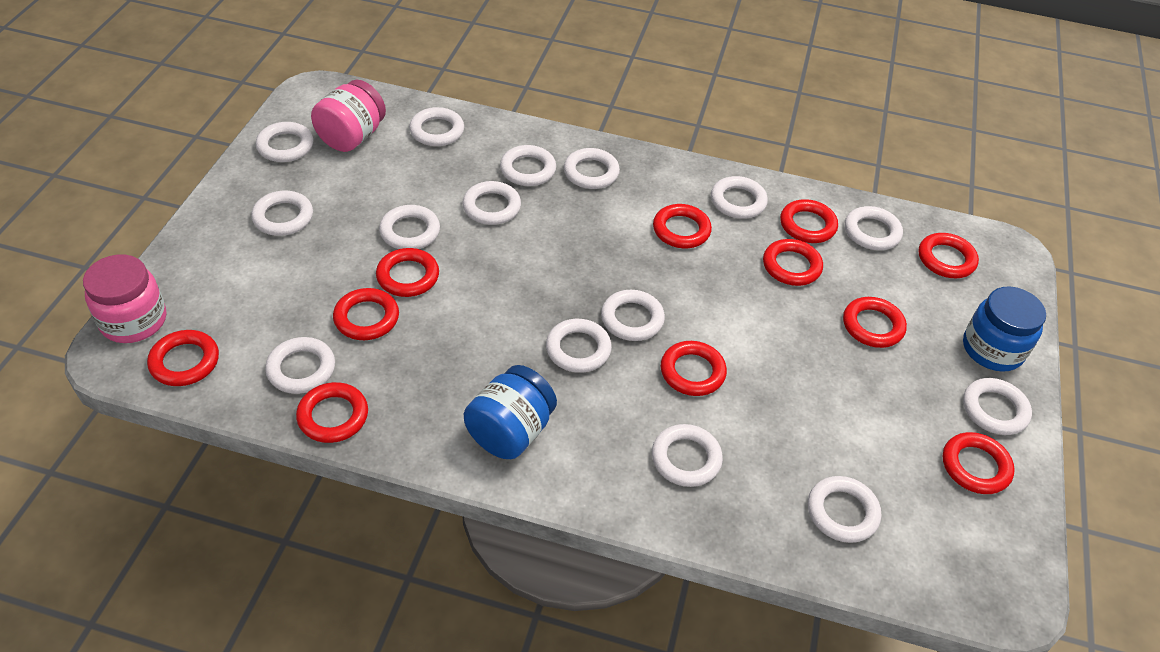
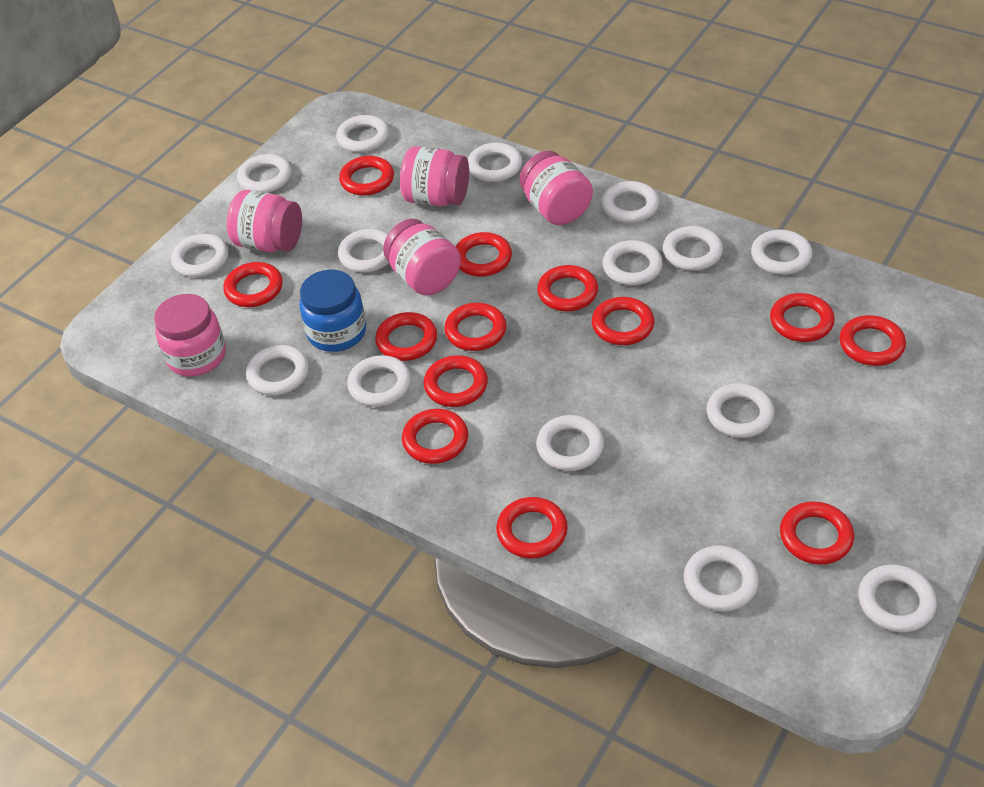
blue jar: [464,365,557,459] [963,286,1046,372] = 2 -> [299,269,366,352] = 1
pink jar: [83,255,166,343] [311,80,386,152] = 2 -> [154,294,226,377] [227,190,302,252] [383,219,461,296] [400,146,469,207] [520,151,593,225] = 5
red ring: [147,330,219,386] [296,382,368,443] [333,288,399,340] [376,248,439,297] [653,204,712,248] [661,341,727,396] [763,239,823,286] [780,199,838,243] [843,297,907,348] [919,233,979,278] [943,432,1015,494] = 11 -> [223,262,283,307] [339,156,394,196] [375,312,437,361] [402,409,468,464] [424,355,488,407] [444,303,506,351] [455,232,512,277] [496,497,568,559] [537,265,598,311] [592,297,654,345] [770,293,835,342] [780,501,854,565] [839,315,906,366] = 13

